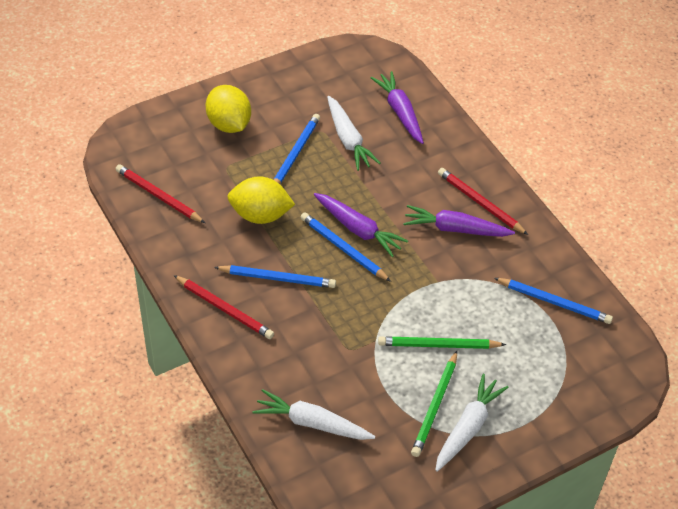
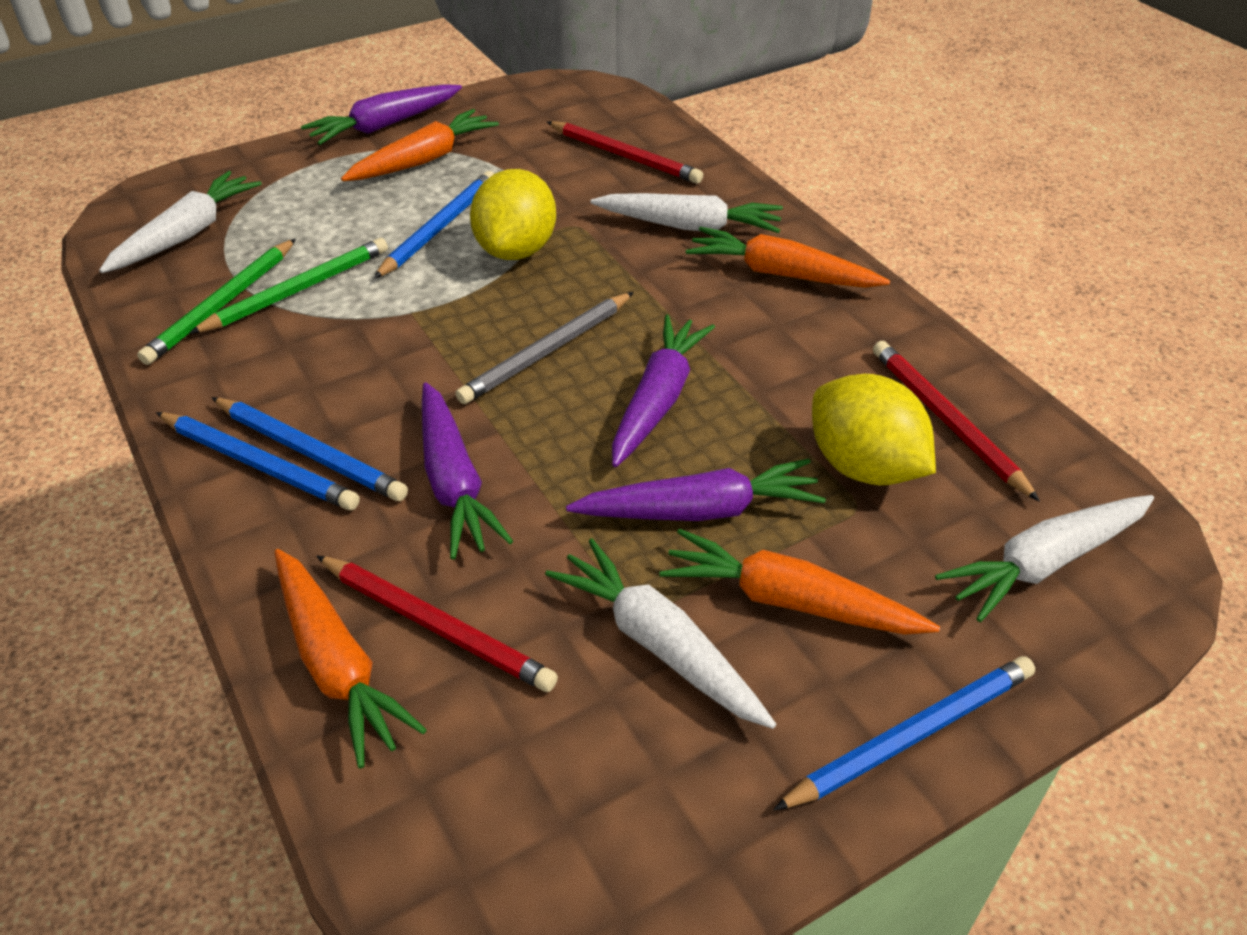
grey pencil: none = 0 -> [455,292,634,404] = 1
orange carrot: none = 0 -> [274,549,427,768] [341,109,499,181] [659,529,940,635] [686,227,890,288] = 4
purple carrot: [314,193,408,257] [370,71,424,144] [403,205,515,237] = 3 -> [301,84,462,145] [422,382,513,559] [566,459,826,521] [612,315,715,467] = 4
white carrot: [252,389,375,440] [327,96,380,171] [435,374,509,472] = 3 -> [99,171,262,273] [545,538,776,729] [590,193,783,233] [935,495,1154,622] = 4

